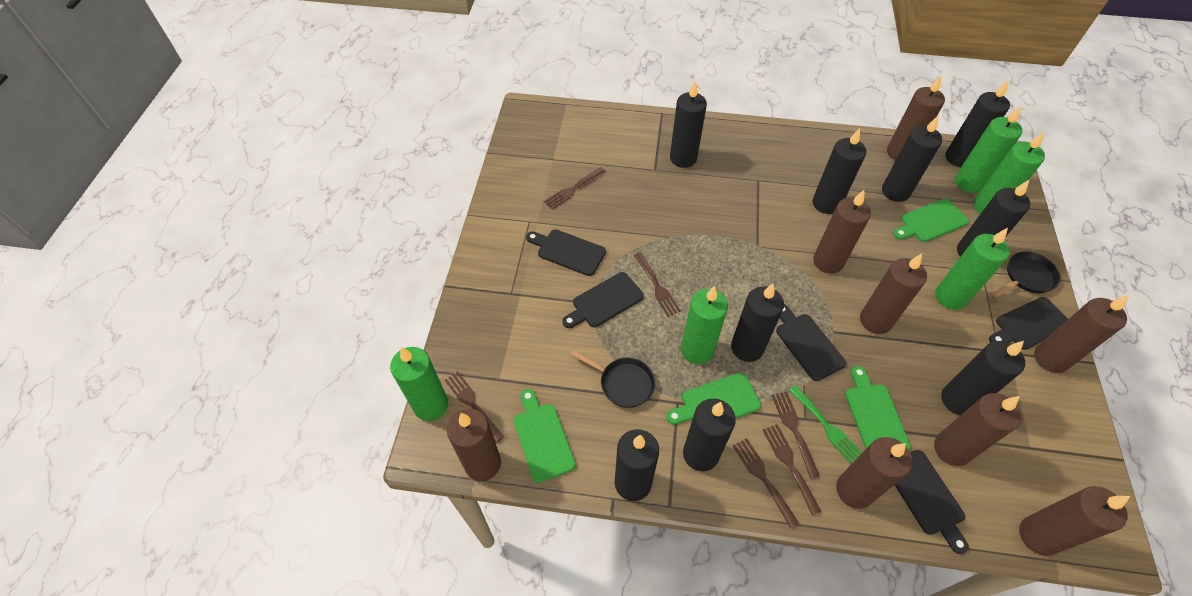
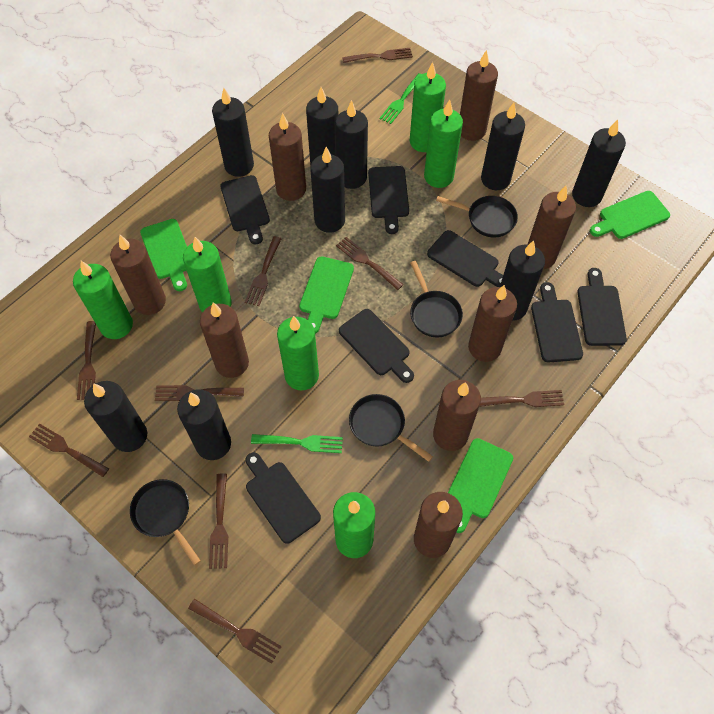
black cutting board: [526,229,606,276] [562,272,644,328] [776,304,846,381] [895,450,969,554] [989,297,1068,350] = 5 -> [220,175,270,244] [246,452,321,544] [339,309,414,383] [368,166,409,234] [427,230,503,287] [531,282,583,363] [577,268,627,346] = 7
black pan: [570,349,655,408] [992,251,1060,297] = 2 -> [130,479,201,566] [349,394,433,462] [410,261,463,338] [436,196,518,238] = 4
brown fork: [445,371,504,443] [544,167,605,210] [634,252,681,317] [733,438,799,528] [763,424,821,515] [771,391,820,479] = 6 -> [29,423,109,477] [77,321,96,400] [155,385,244,401] [188,599,282,664] [209,473,228,569] [245,236,282,306] [336,237,404,290] [342,48,413,63] [479,390,565,407] = 9
green candle: [390,347,448,421] [681,286,728,364] [935,228,1010,310] [955,106,1022,193] [973,131,1045,214] = 5 -> [73,261,133,339] [183,237,232,312] [277,316,319,391] [333,492,375,558] [410,62,446,152] [424,99,463,188] = 6
green fork: [789,385,862,463] = 1 -> [251,434,343,453] [380,73,421,124] = 2

